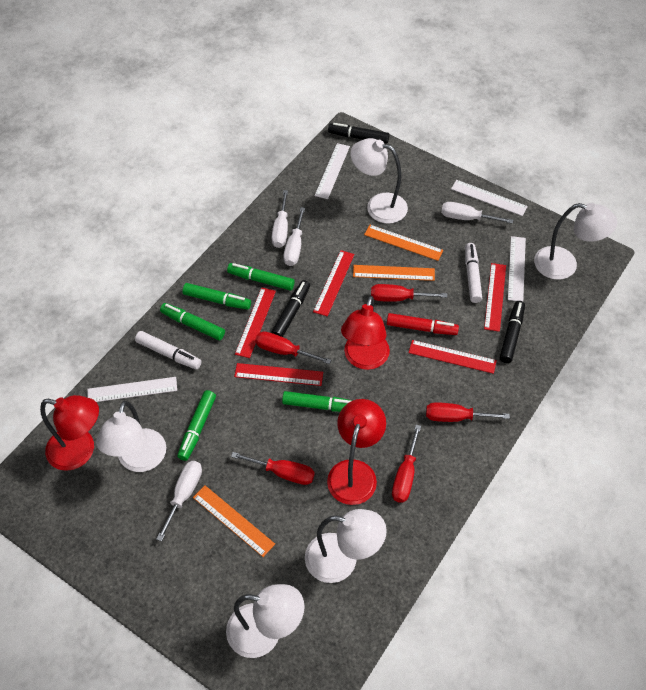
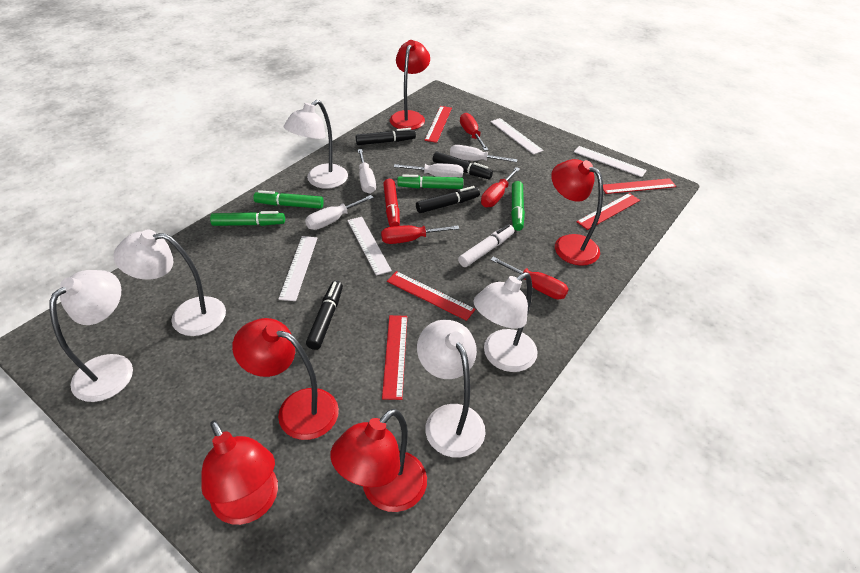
black marker: [271,280,310,337] [328,123,389,144] [500,301,525,363] = 3 -> [306,281,343,350] [356,128,416,145] [416,186,480,213] [433,152,493,179] = 4
green marker: [160,303,225,340] [177,390,216,461] [182,283,251,310] [227,263,295,291] [282,391,353,412] = 5 -> [210,211,285,226] [253,190,324,209] [397,174,463,189] [511,181,525,231] = 4
orange ruler: [193,485,275,557] [353,265,435,281] [364,225,443,261] = 3 -> none = 0
red lamp: [40,395,99,471] [327,399,386,505] [341,296,390,370] = 3 -> [201,420,278,525] [232,318,339,440] [330,409,427,512] [390,40,430,130] [551,159,603,266] = 5
red screwdriver: [231,452,315,485] [255,332,331,364] [371,284,447,302] [392,425,421,503] [426,402,510,422] = 5 -> [381,225,459,244] [460,113,488,151] [481,167,520,207] [490,257,569,299] = 4
white marker: [135,331,201,369] [465,243,482,303] = 2 -> [458,224,515,267] = 1

